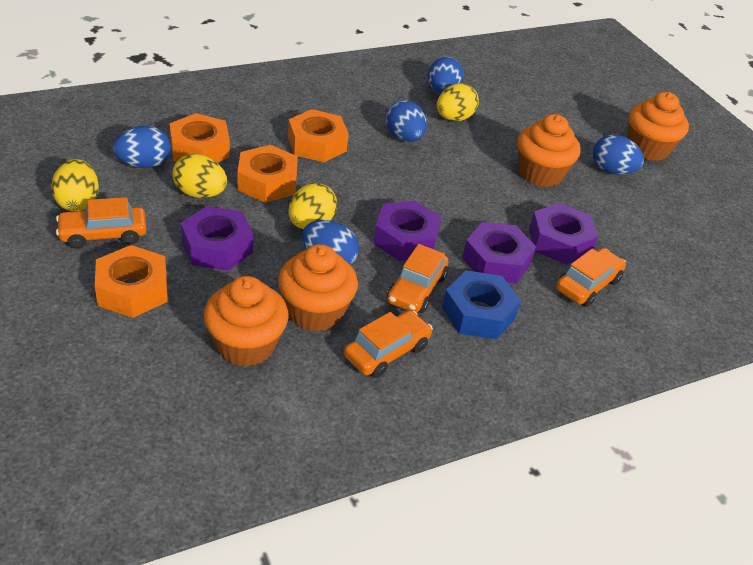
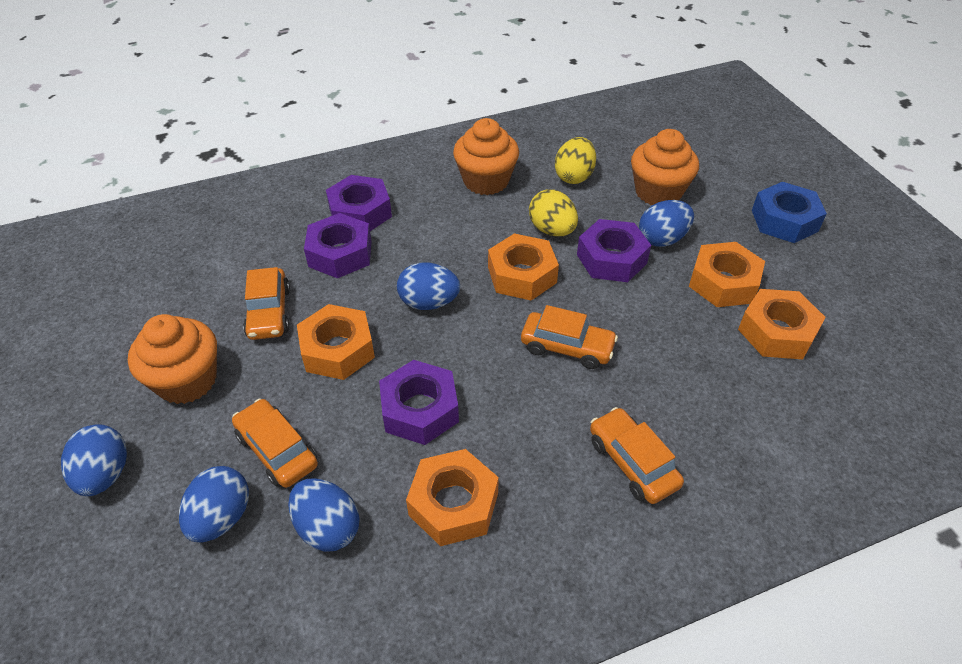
orange cupcake: [204,276,289,367] [278,244,358,331] [517,114,581,187] [628,92,689,161] = 4 -> [128,314,217,404] [453,118,519,195] [631,129,699,205] = 3
orange nut: [95,245,168,318] [170,113,230,163] [237,145,298,203] [288,109,349,162] = 4 -> [297,304,375,380] [406,449,499,546] [488,233,559,301] [689,242,765,307] [738,289,826,359] = 5
yellow egg: [51,159,99,211] [172,154,227,198] [288,183,337,229] [437,83,479,121] = 4 -> [529,189,578,236] [555,137,596,184] = 2

